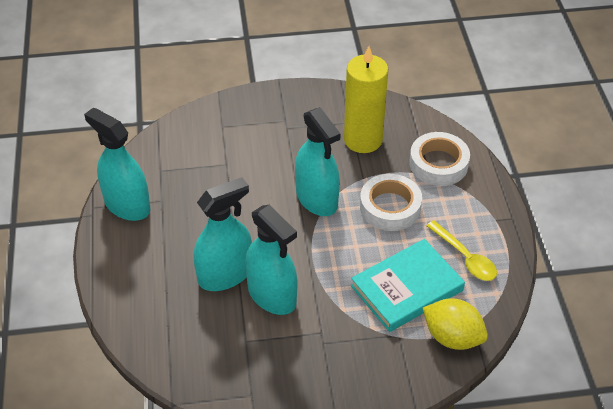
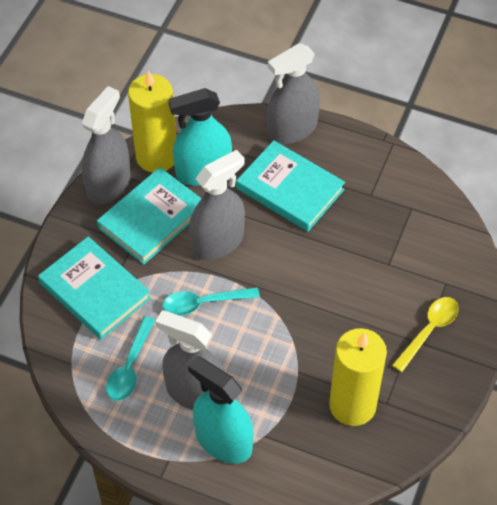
grey spray bottle: none = 0 -> [82,86,131,204] [155,311,224,410] [189,150,245,260] [267,43,320,144] = 4
turquoise book: [351,239,465,332] = 1 -> [38,236,151,340] [97,167,202,265] [236,140,345,232] = 3
turquoise spoon: none = 0 -> [106,316,155,401] [163,287,260,316] = 2
turquoise spray bottle: [84,108,150,221] [194,177,252,291] [245,205,297,315] [295,107,341,216] = 4 -> [168,88,232,186] [188,356,254,464] = 2
white tape: [360,174,422,231] [409,132,470,186] = 2 -> none = 0
yellow candle: [344,46,388,153] = 1 -> [128,70,176,173] [329,328,387,426] = 2
yellow lemon: [423,298,488,350] = 1 -> none = 0

